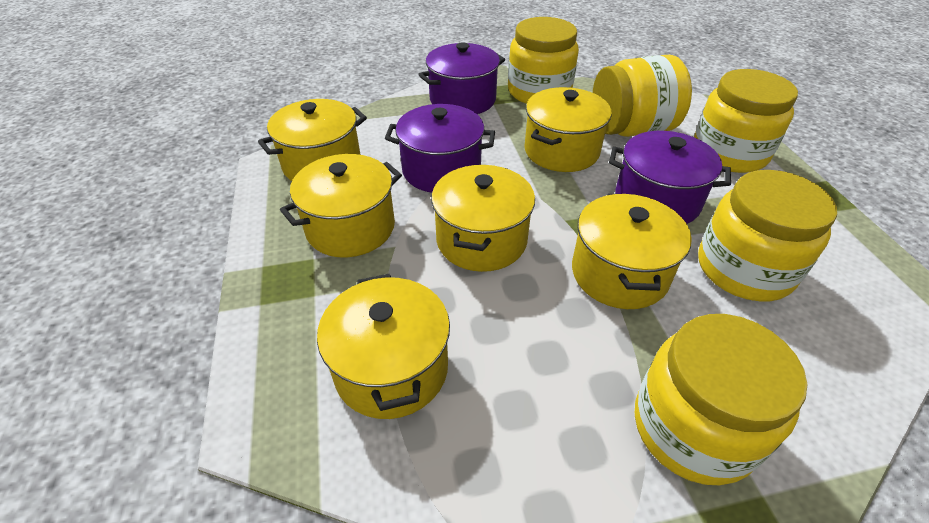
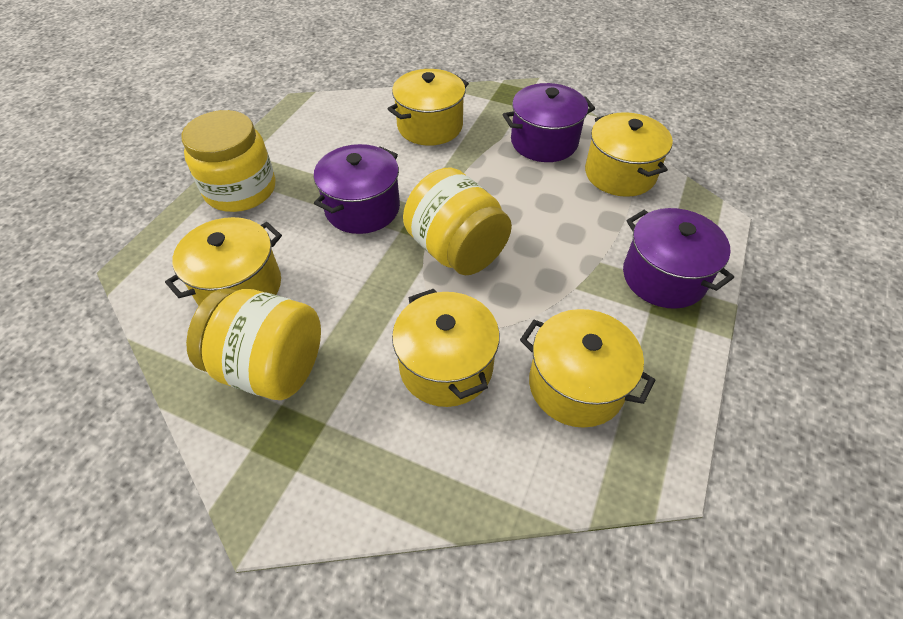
yellow jar: [508,17,579,104] [593,55,692,137] [635,314,807,485] [694,69,798,173] [698,170,837,301] = 5 -> [181,110,275,212] [186,288,321,400] [403,168,512,275] = 3
yellow pot: [258,99,367,181] [280,154,402,257] [317,274,450,419] [431,165,535,272] [524,87,612,172] [572,194,692,309] = 6 -> [165,217,282,306] [387,69,469,146] [392,289,500,407] [520,309,655,428] [585,112,673,197] = 5

